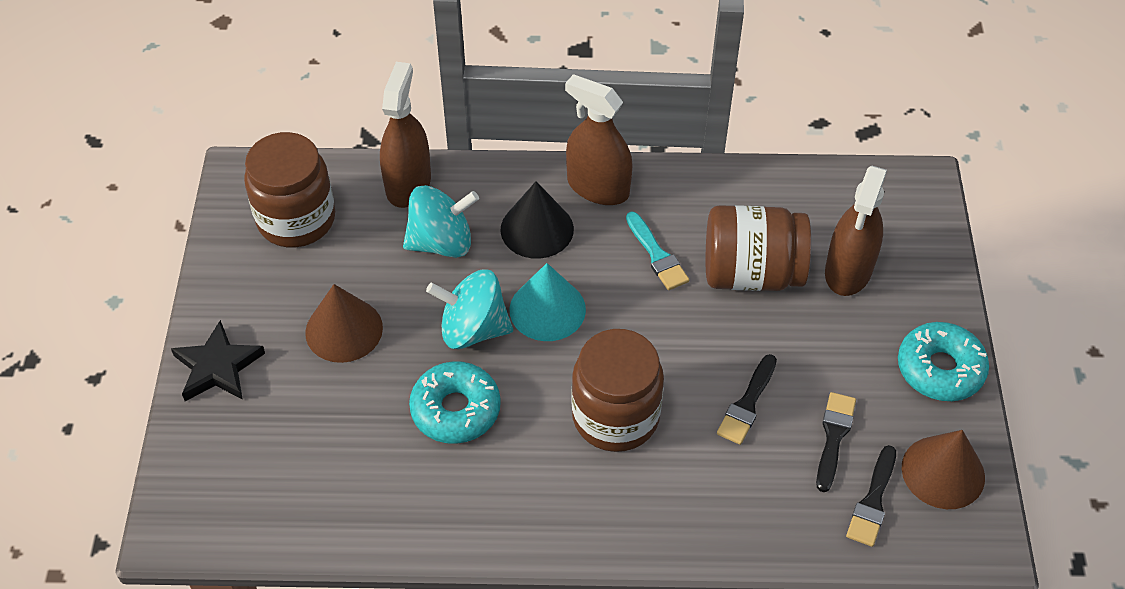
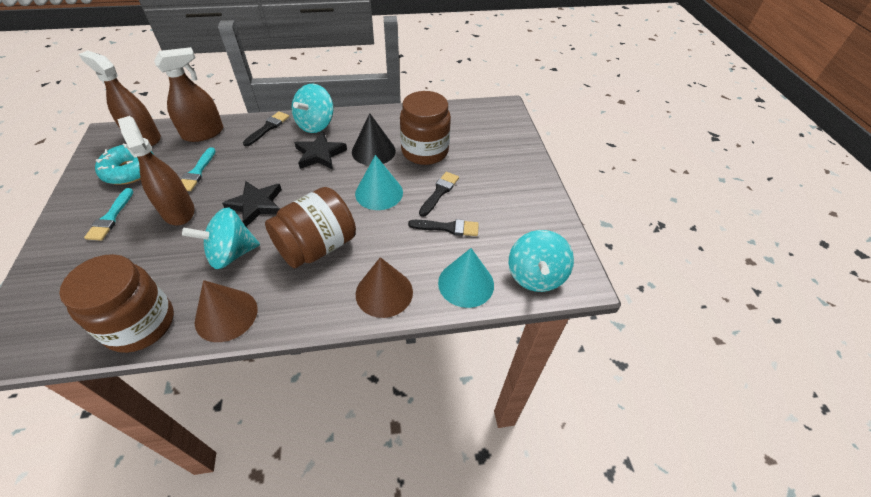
black star: [171,320,265,401] = 1 -> [222,181,282,227] [294,132,347,169] = 2
turquoise brush: [626,211,689,290] = 1 -> [84,188,134,241] [181,147,215,191] = 2
turquoise cone: [510,263,586,341] = 1 -> [355,155,403,210] [438,248,494,308] = 2
turquoise donut: [409,361,501,444] [898,322,989,401] = 2 -> [95,144,154,185] = 1
turquoise spinning top: [403,185,479,258] [426,269,513,349] = 2 -> [182,207,260,269] [291,84,333,133] [509,230,574,292] = 3

